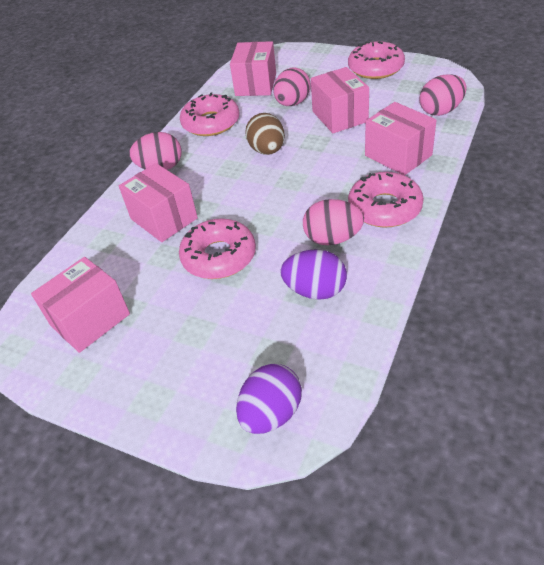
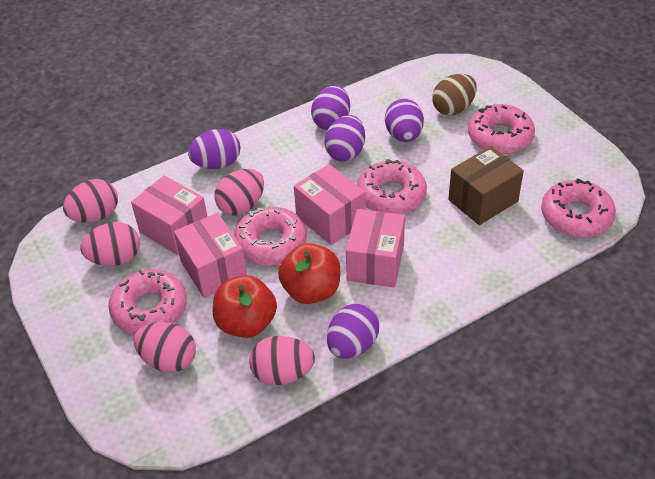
brown box: none = 0 -> [448,146,524,225] = 1
pink box: [31,257,130,353] [119,163,198,242] [230,41,276,96] [311,67,369,133] [365,102,437,175] = 5 -> [131,175,208,255] [174,213,247,298] [294,164,366,245] [346,209,405,288] = 4
pink donut: [179,218,256,279] [180,93,240,136] [348,41,405,79] [348,172,424,227] = 4 -> [108,269,187,334] [234,207,307,266] [357,159,427,214] [468,104,535,154] [541,179,616,237] = 5
pink egg: [129,132,181,170] [273,68,311,106] [303,199,364,245] [419,74,467,116] = 4 -> [63,179,118,223] [80,222,140,266] [133,322,196,372] [215,169,264,216] [249,336,315,385] = 5
purple egg: [236,364,302,434] [280,249,347,300] = 2 -> [188,129,240,169] [311,86,350,130] [324,115,365,162] [327,303,379,359] [385,99,424,142] = 5
red apple: none = 0 -> [213,275,277,338] [278,243,340,304] = 2

